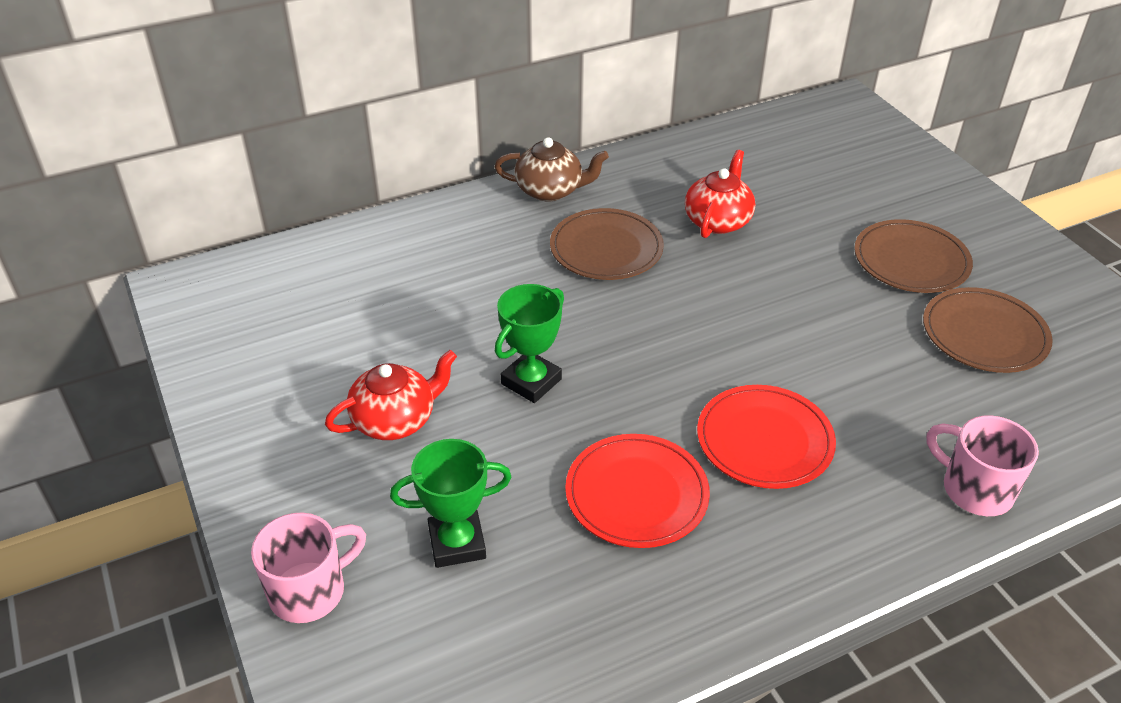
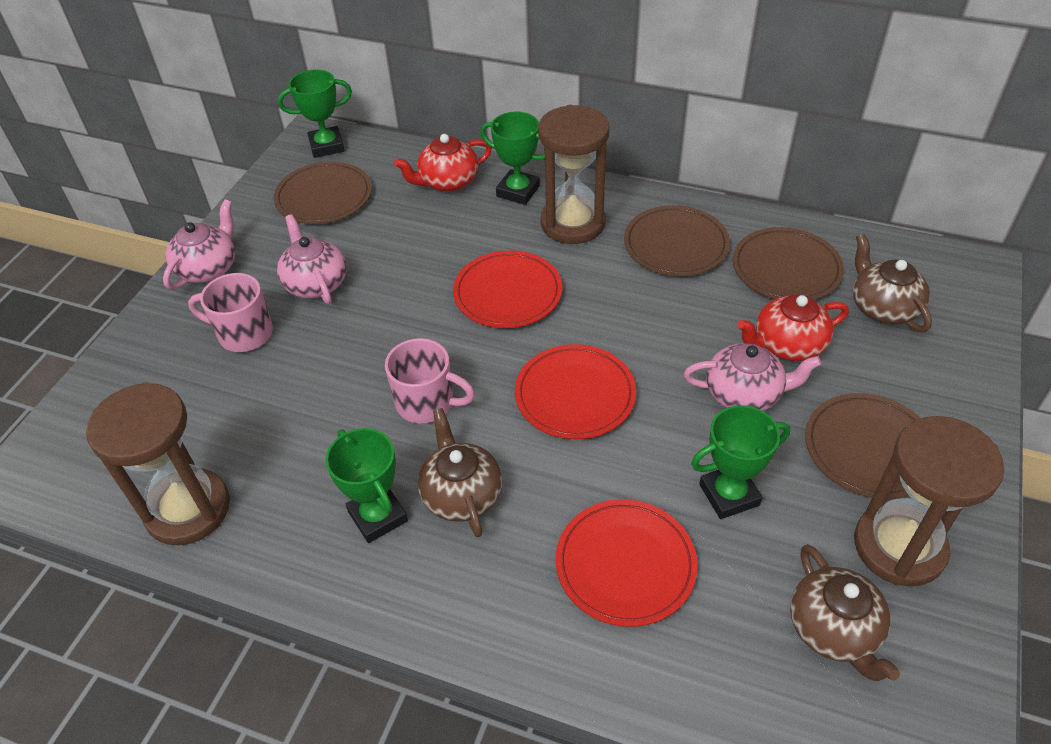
brown hourglass: none = 0 -> [86,382,230,545] [538,105,610,244] [854,416,1004,586] = 3
brown plate: [550,208,664,280] [854,219,973,293] [923,287,1053,373] = 3 -> [273,162,372,224] [624,205,730,276] [733,227,844,300] [805,393,921,499] = 4
brown teapot: [495,137,609,201] = 1 -> [418,408,502,537] [790,544,900,681] [853,234,932,332] = 3
green trophy: [390,439,511,568] [495,284,564,403] = 2 -> [278,69,352,158] [325,428,408,543] [480,111,545,205] [691,405,790,519] = 4
pink teapot: none = 0 -> [163,199,235,290] [277,214,347,304] [684,343,822,411] = 3
red plate: [565,434,710,548] [697,385,836,489] = 2 -> [453,250,562,328] [515,344,636,439] [556,499,698,627] = 3

